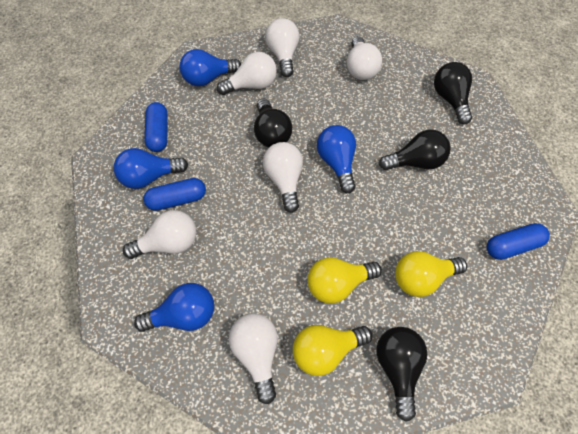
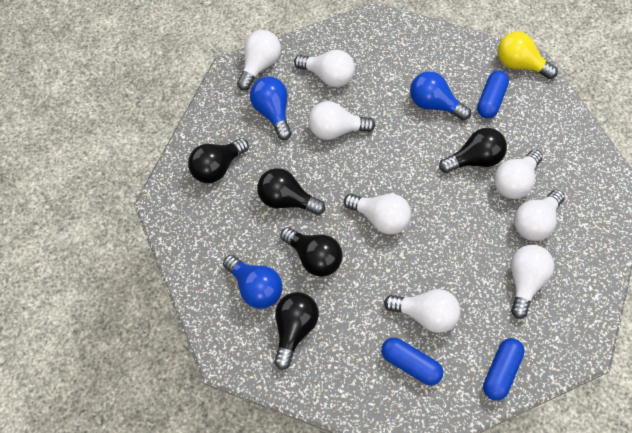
black light bulb: [254,98,292,147] [376,327,427,422] [379,130,451,170] [434,62,472,124] = 4 -> [188,138,249,183] [257,168,325,215] [274,292,319,370] [280,227,342,277] [439,128,507,173] = 5
blue light bulb: [114,148,188,189] [134,283,214,332] [179,49,241,86] [317,125,356,193] = 4 -> [223,255,283,309] [250,76,292,140] [410,71,471,121] = 3
white light bulb: [123,210,196,259] [217,52,277,95] [229,313,278,404] [263,142,303,213] [265,18,300,77] [347,36,382,80] = 6 -> [237,30,281,90] [294,50,355,87] [308,101,375,140] [344,194,411,234] [384,289,461,333] [494,150,543,199] [511,245,554,319] [514,190,565,241] = 8
yellow light bulb: [293,325,372,376] [307,257,382,304] [395,251,467,297] = 3 -> [498,32,558,79] = 1

